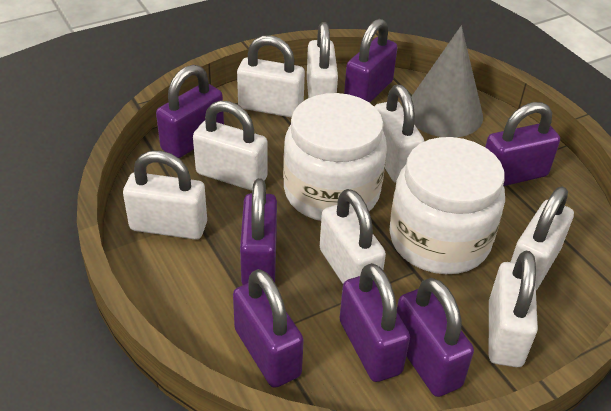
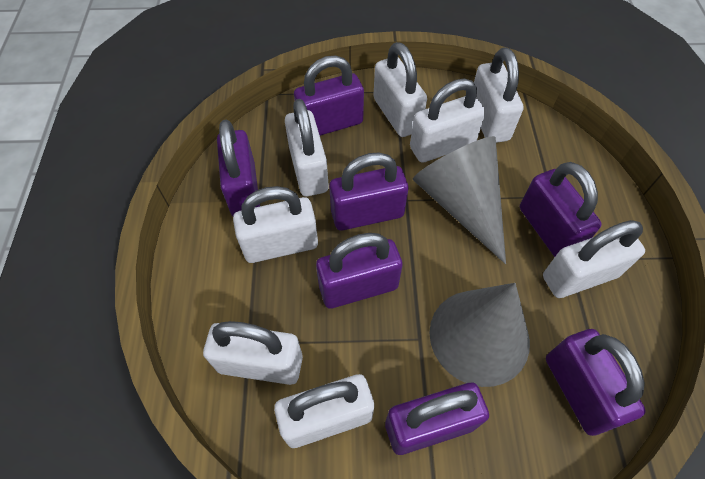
grey cone: [411,26,483,138] = 1 -> [412,136,506,264] [429,283,530,387] = 2
white jar: [283,93,387,221] [389,137,505,274] = 2 -> none = 0

